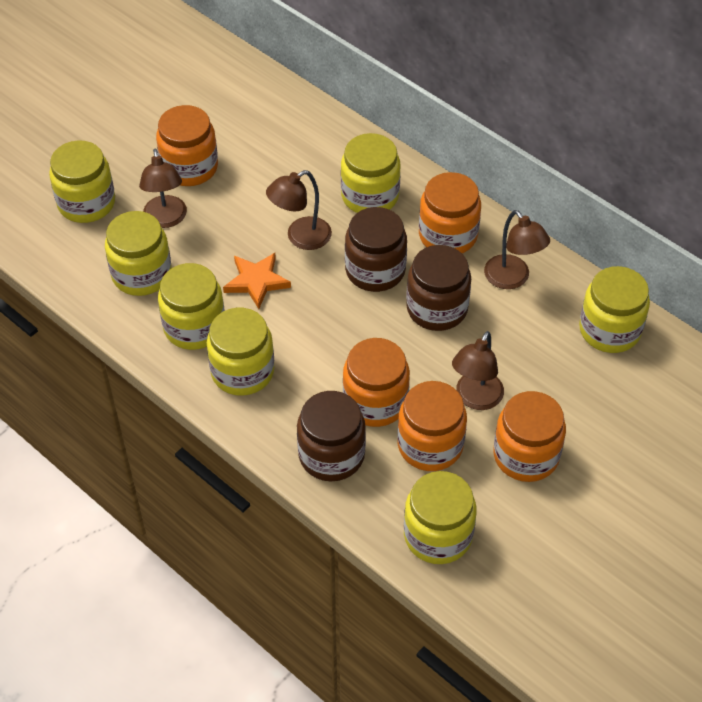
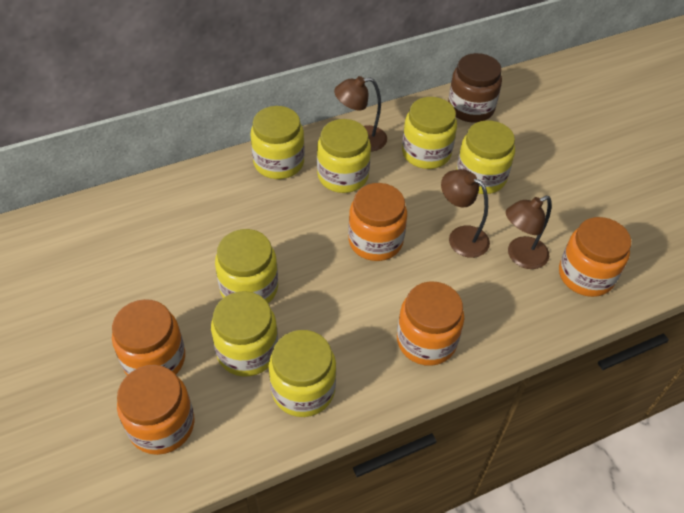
brown jar: [297,391,366,481] [345,207,407,292] [406,245,471,331] = 3 -> [448,53,502,122] = 1
brown lamp: [139,149,187,228] [266,170,332,250] [452,331,504,410] [484,210,550,289] = 4 -> [334,76,387,151] [441,169,490,258] [506,196,552,269] = 3
orange star: [223,253,291,309] = 1 -> none = 0

